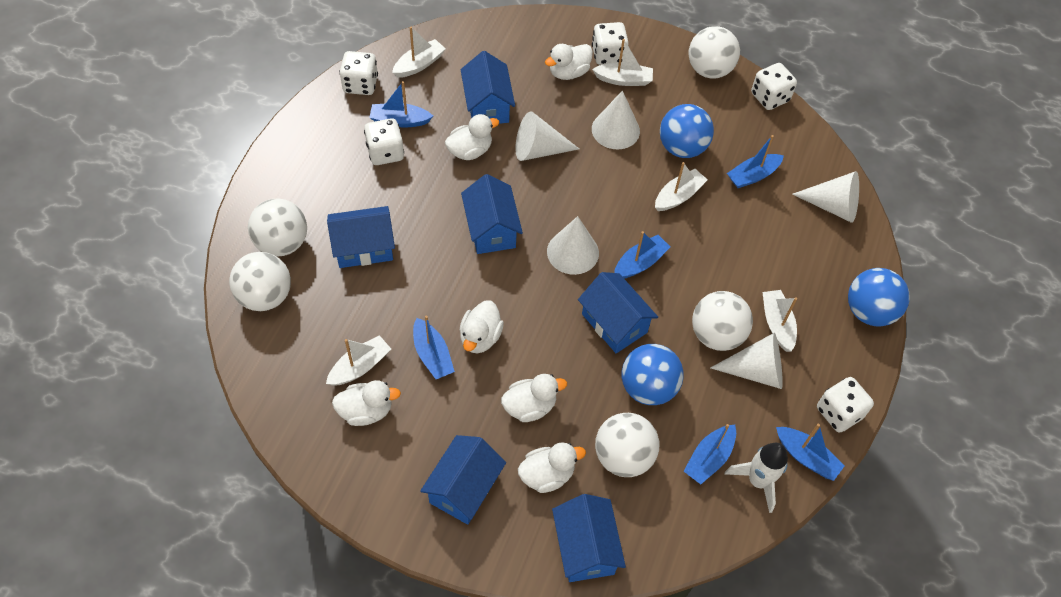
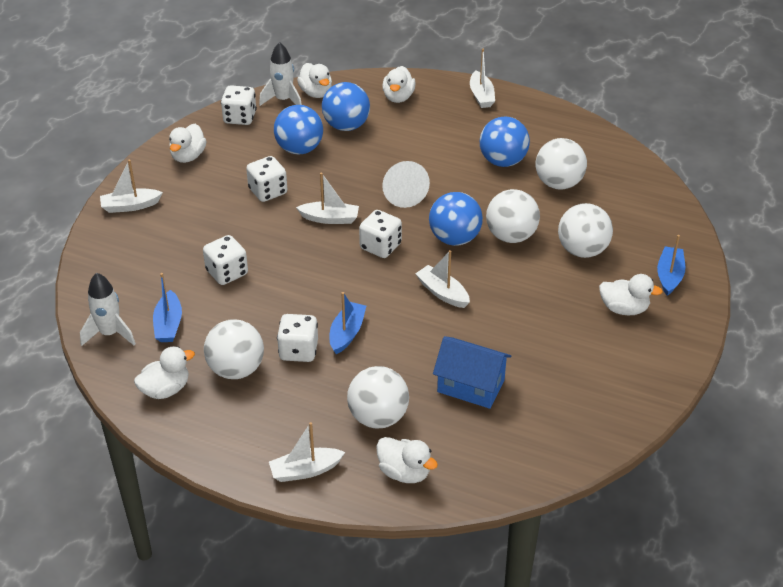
blue ball: [622,344,684,405] [660,104,714,158] [848,268,910,327] = 3 -> [274,105,323,154] [322,82,370,131] [429,192,483,246] [480,117,530,167] = 4
blue boat: [369,81,433,127] [413,316,455,379] [614,231,670,279] [684,424,736,484] [727,135,784,188] [776,424,845,481] = 6 -> [153,273,182,342] [330,292,366,354] [657,235,685,296] = 3
blue house: [327,206,395,268] [420,435,506,525] [461,51,515,124] [461,174,523,254] [552,494,626,582] [578,272,658,353] = 6 -> [433,336,511,409] = 1
white cone: [515,111,579,161] [547,216,599,275] [592,91,640,149] [710,333,783,389] [792,171,859,223] = 5 -> [382,161,430,208] = 1
white rocket: [725,443,788,513] = 1 -> [80,273,136,346] [259,42,302,106] = 2

